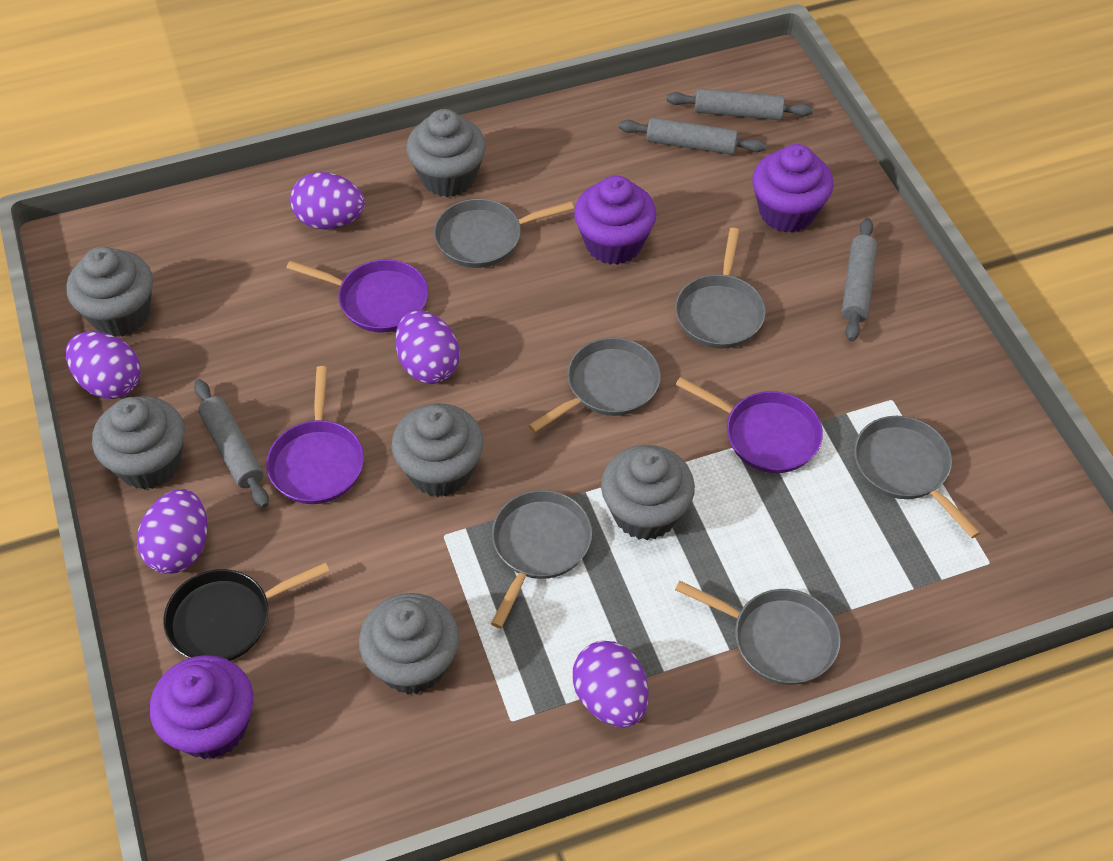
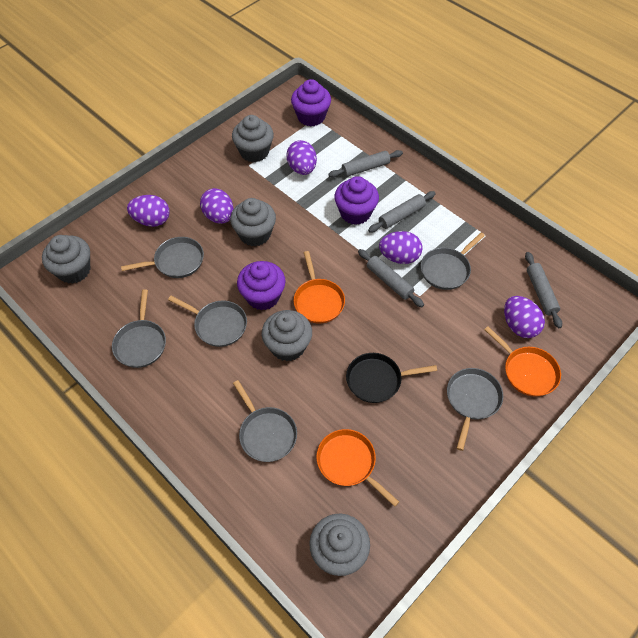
grey cupcake: [67,246,153,337] [92,396,185,490] [359,593,459,694] [391,404,484,497] [406,109,486,197] [601,445,695,540] = 6 -> [42,235,90,284] [230,198,276,246] [232,115,274,162] [262,310,312,361] [309,514,370,576] = 5
orange pan: none = 0 -> [294,251,345,323] [317,429,399,507] [484,326,561,397] = 3
purple pan: [266,366,364,504] [286,259,428,333] [676,377,823,473] = 3 -> none = 0

